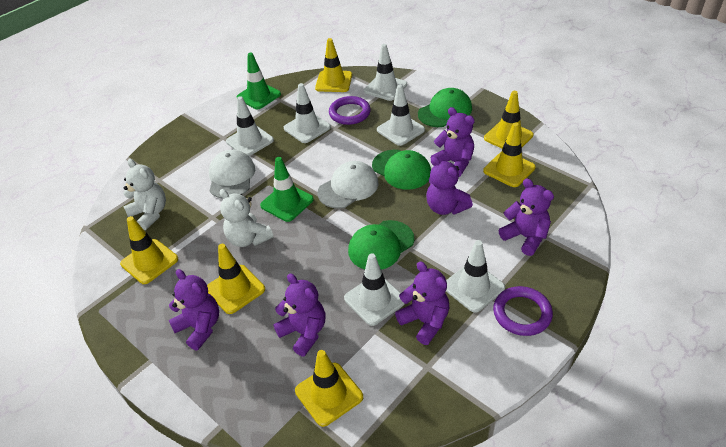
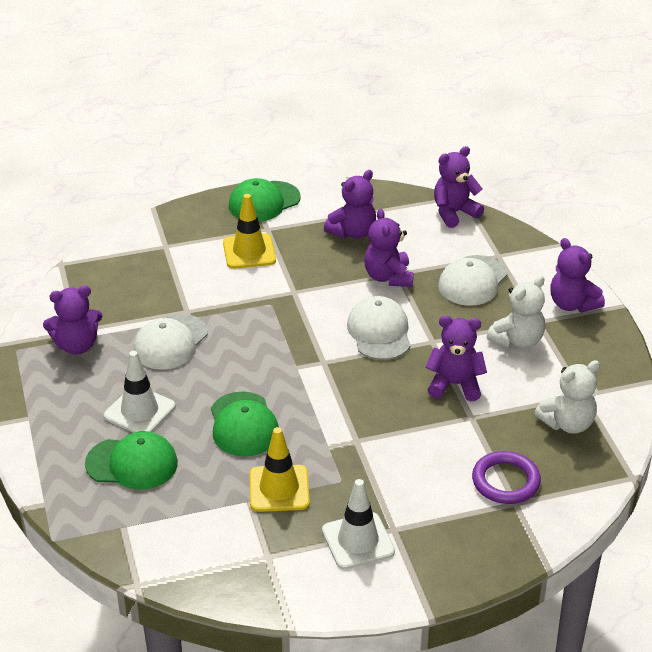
green traffic cone: [237,53,281,109] [260,157,314,222] = 2 -> none = 0
purple ring: [329,96,371,125] [493,286,553,336] = 2 -> [472,451,541,504] = 1
white cap: [209,150,255,199] [318,161,379,209] = 2 -> [133,314,208,370] [347,296,411,360] [438,255,507,306] = 3
white traffic cone: [226,96,274,156] [284,83,331,143] [344,253,405,326] [364,44,407,101] [377,85,425,146] [446,240,505,313] = 6 -> [104,351,176,433] [322,479,395,569] = 2
yellow traffic cone: [120,216,178,284] [207,244,265,314] [295,350,363,427] [315,38,352,92] [483,122,536,187] [484,91,534,148] = 6 -> [223,194,276,269] [250,427,310,512] = 2

